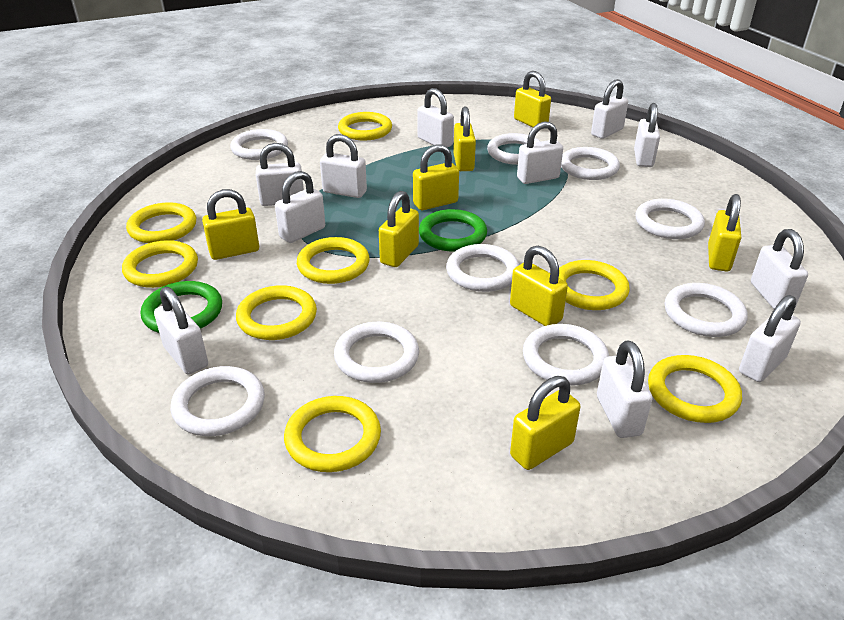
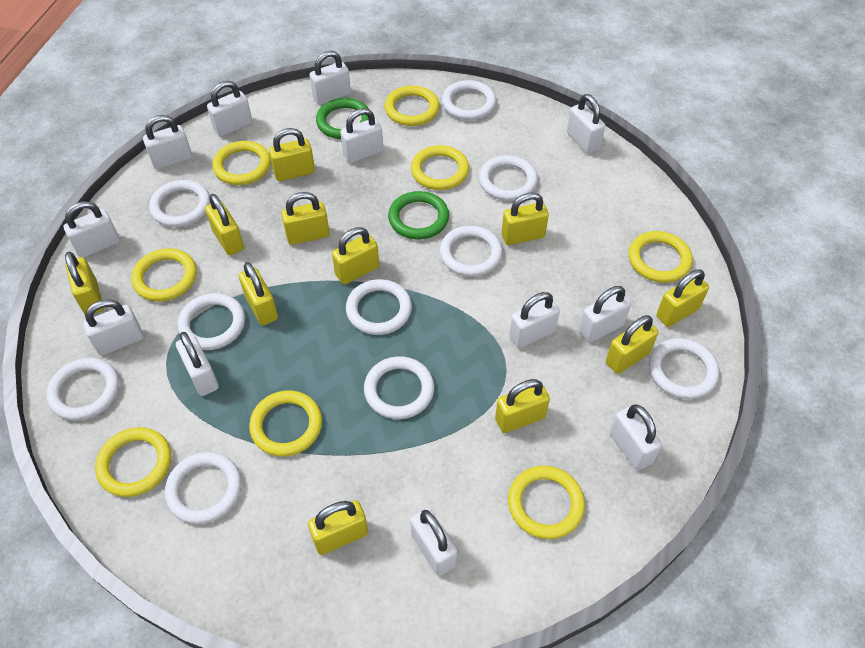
white padlock: [154,287,208,374] [256,143,304,206] [275,171,325,243] [320,134,367,198] [417,88,454,147] [517,122,563,184] [591,79,628,139] [597,340,652,438] [634,103,660,167] [739,295,801,382] [751,229,808,309] = 11 -> [64,201,120,258] [83,299,144,356] [143,115,192,169] [176,332,219,396] [207,81,253,137] [310,51,351,105] [340,108,383,163] [410,508,457,576] [509,292,560,348] [567,94,605,154] [579,286,631,343] [610,404,662,470] = 12
white ring: [171,366,265,436] [230,129,288,160] [334,322,419,383] [446,244,519,292] [487,133,541,165] [523,324,609,386] [561,147,620,180] [636,199,705,239] [665,283,748,337] = 9 -> [46,358,119,421] [149,180,210,227] [165,452,242,524] [178,293,245,350] [346,279,412,335] [364,356,434,419] [440,225,503,277] [442,80,496,120] [479,155,538,201] [649,338,719,399] = 10
yellow padlock: [202,189,259,260] [379,191,419,267] [413,145,459,210] [453,107,476,171] [510,246,568,326] [510,376,581,470] [514,71,551,127] [708,194,741,271] = 8 -> [65,252,103,314] [205,194,244,255] [239,262,278,325] [269,128,315,181] [281,192,330,245] [308,501,368,555] [332,227,379,285] [495,379,550,433] [501,193,549,245] [606,315,658,374] [656,270,709,327] = 11

